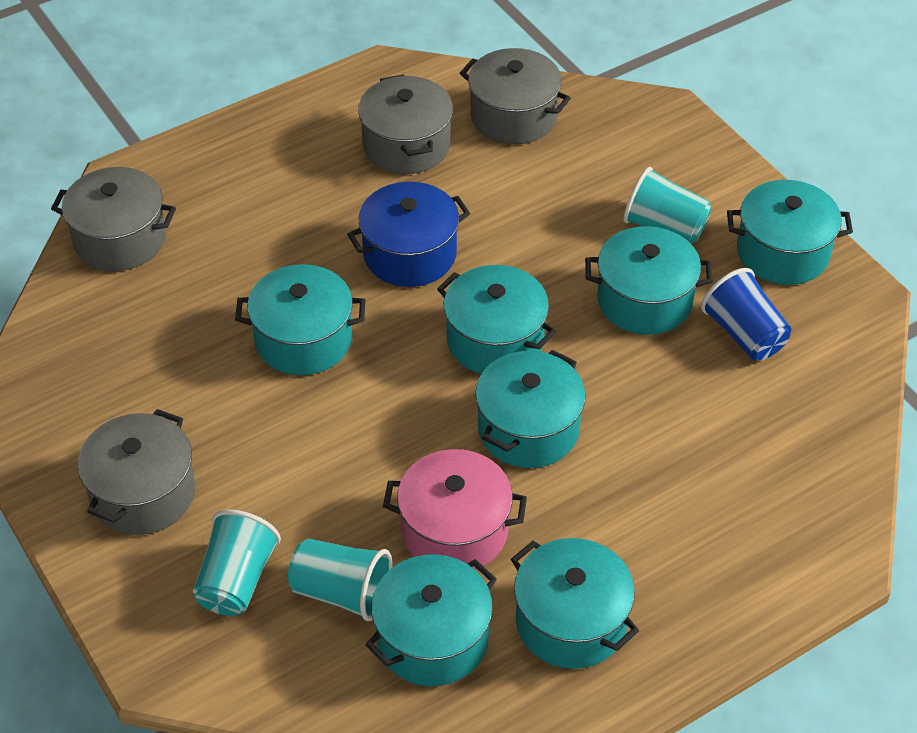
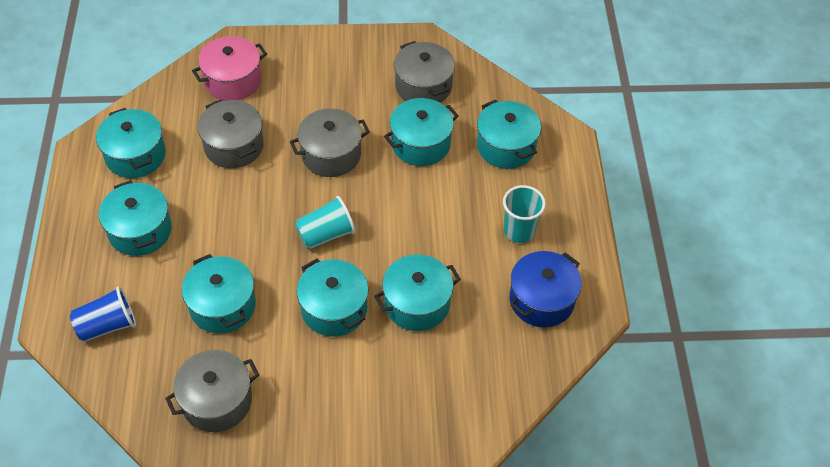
turquoise cup: [193,510,281,616] [288,539,393,621] [623,167,712,243] = 3 -> [295,196,356,249] [503,185,546,243] = 2

